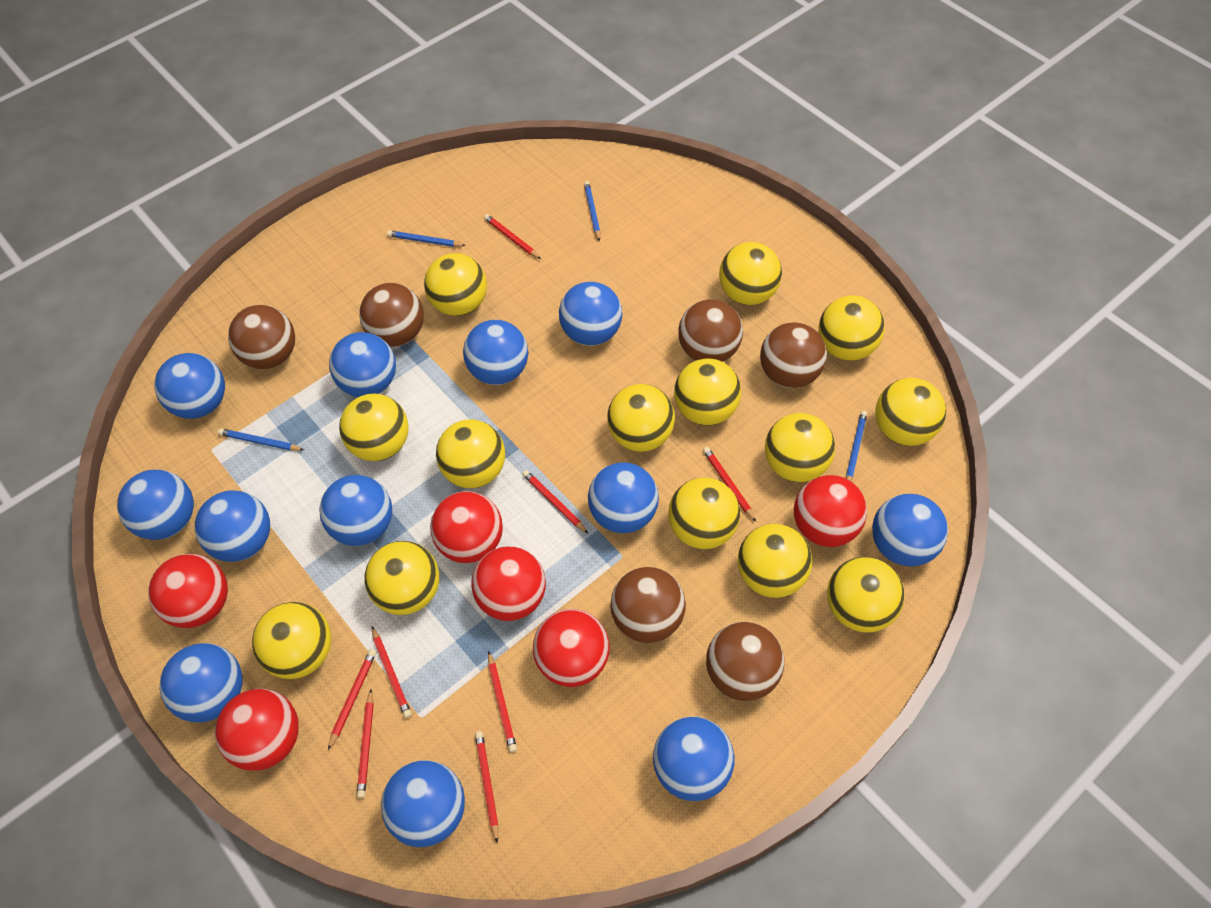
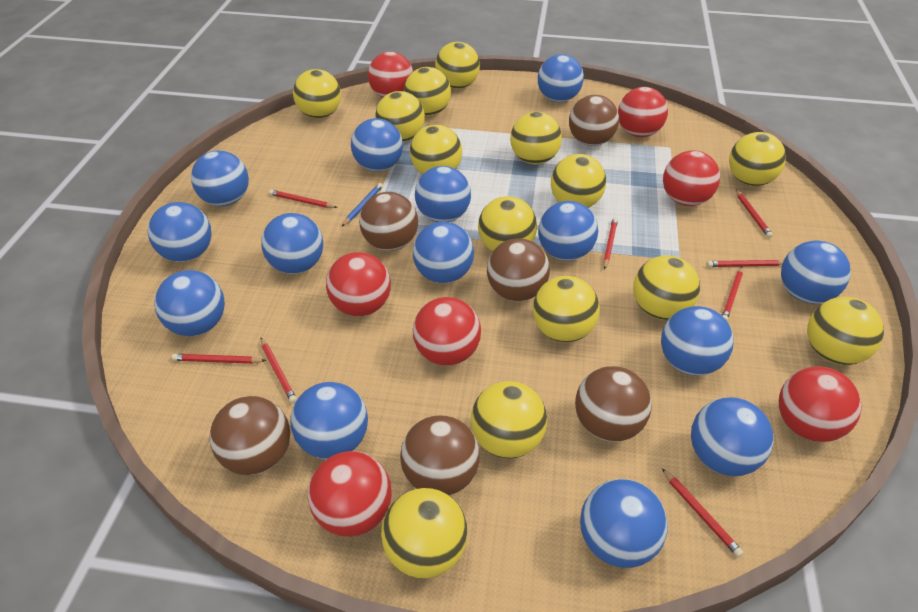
blue ball: [117,470,194,540] [155,353,225,419] [160,643,243,723] [195,490,270,562] [319,475,392,546] [329,332,396,397] [381,760,465,847] [463,320,528,385] [559,282,622,346] [588,462,659,533] [653,716,735,801] [872,494,948,567] = 12 -> [148,202,212,262] [154,270,225,336] [191,150,249,206] [261,213,323,274] [291,382,368,459] [351,118,403,172] [413,222,474,283] [415,166,471,222] [538,54,584,102] [538,201,598,261] [580,479,668,568] [661,306,734,376] [691,397,774,476] [781,241,851,304] = 14
blue pencil: [218,428,304,451] [387,230,466,247] [584,181,601,241] [846,410,867,481] = 4 -> [342,183,383,226] = 1
red ball: [149,554,228,628] [215,689,298,770] [430,491,503,563] [471,546,546,621] [533,609,610,687] [794,475,867,547] = 6 -> [308,451,392,537] [326,252,391,317] [368,52,413,98] [413,297,481,366] [618,87,668,137] [663,150,720,206] [779,366,862,442] = 7

